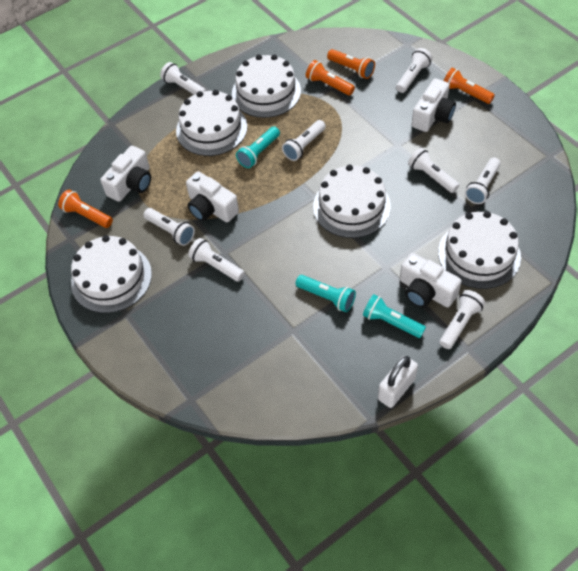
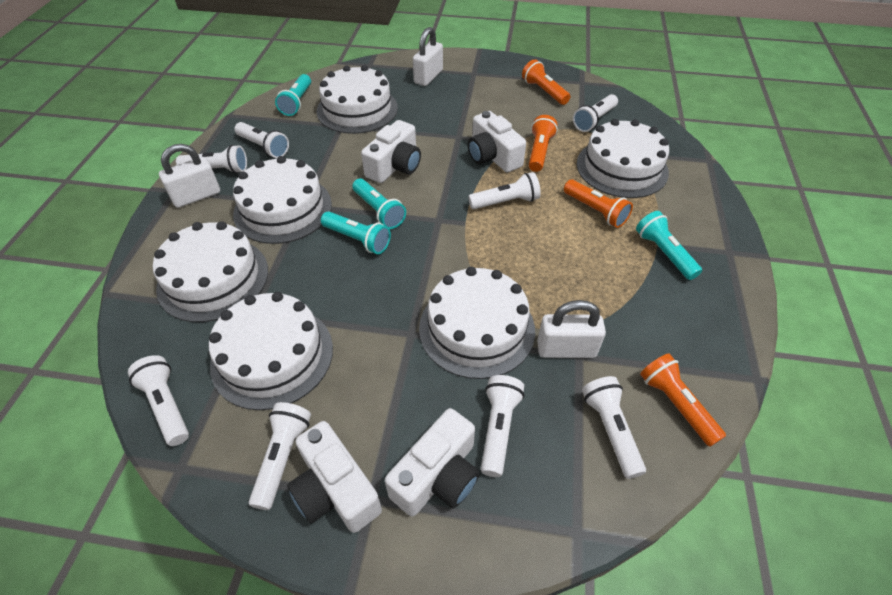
turquoise flashlight: [236,126,280,168] [296,275,356,312] [363,294,426,338] = 3 -> [275,74,311,116] [321,211,391,254] [352,179,406,229] [636,211,702,280] = 4
white cake: [71,235,152,313] [176,90,248,156] [232,54,301,118] [313,164,391,238] [438,211,521,289] = 5 -> [153,221,268,322] [209,292,333,410] [233,156,332,244] [317,65,398,134] [419,267,535,379] [577,119,669,198] = 6
white padlock: [378,356,418,408] = 1 -> [159,144,220,208] [413,27,443,86] [537,300,606,358] = 3

